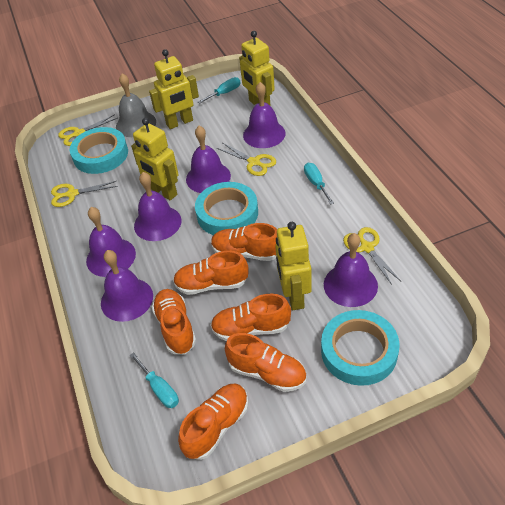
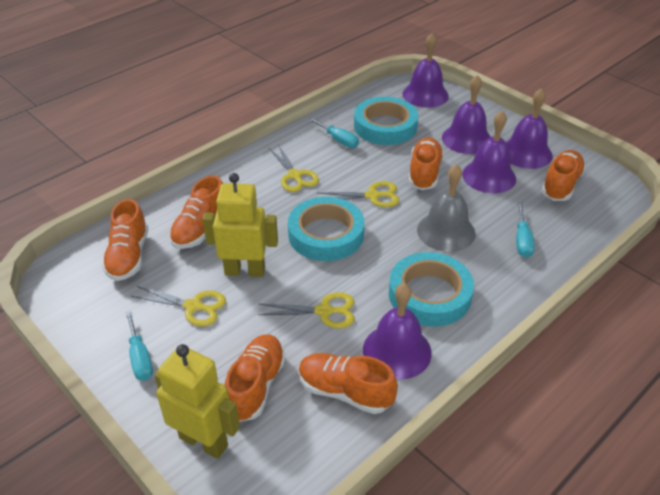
purple bell: [86,207,136,277] [101,250,153,322] [134,172,181,241] [186,126,231,193] [243,82,286,148] [324,233,378,307] = 6 -> [363,283,432,380] [402,33,449,108] [442,75,491,154] [462,111,516,193] [506,88,552,169] = 5
yellow robot: [131,118,179,200] [149,49,199,129] [239,31,275,106] [275,222,312,310] = 4 -> [154,344,240,459] [202,173,278,277] = 2

